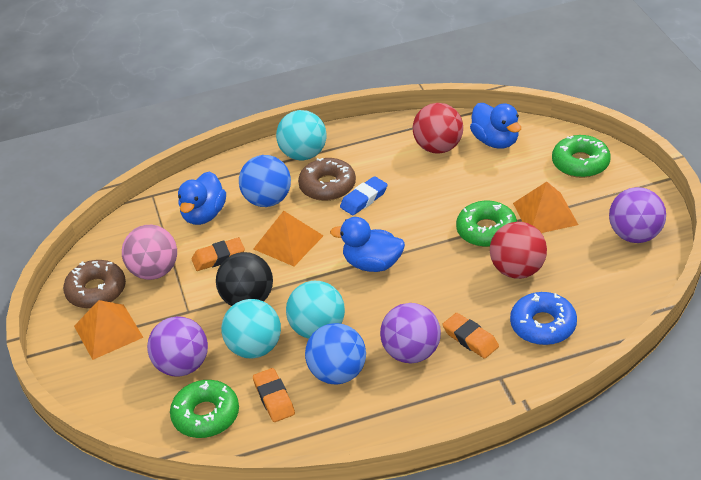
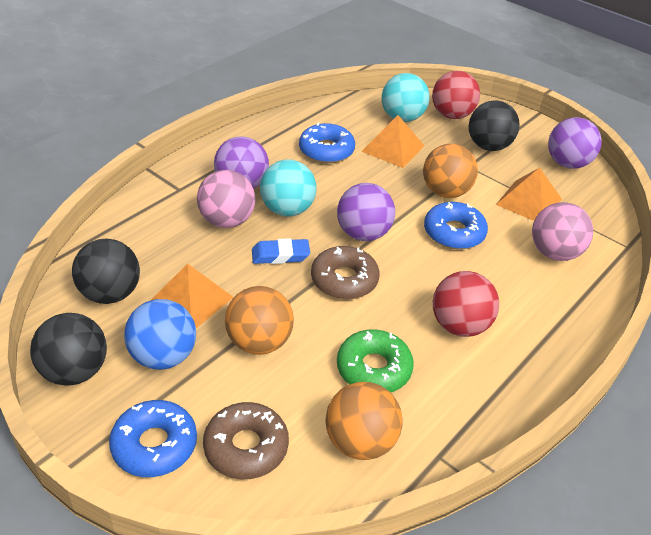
black ball: [216,252,273,306] = 1 -> [30,313,107,386] [72,239,140,304] [469,100,520,151] = 3
blue ball: [239,155,291,207] [305,323,366,384] = 2 -> [124,299,196,370] = 1
blue donut: [510,292,577,345] = 1 -> [109,400,197,477] [299,123,355,163] [424,202,488,249] = 3
blue duck: [178,171,226,225] [330,217,405,272] [470,103,521,149] = 3 -> none = 0
green donut: [170,380,239,438] [456,201,517,247] [552,135,611,178] = 3 -> [337,329,414,392] = 1
orange ball: none = 0 -> [225,286,294,355] [326,382,403,460] [423,144,478,198] = 3
orange eraser: [192,237,245,271] [253,368,295,422] [442,313,499,359] = 3 -> none = 0
pink ball: [122,225,177,280] = 1 -> [197,170,255,228] [532,202,593,261] = 2
turquoise ball: [221,299,281,359] [276,110,327,160] [286,281,345,339] = 3 -> [260,159,317,216] [382,73,429,122] = 2

